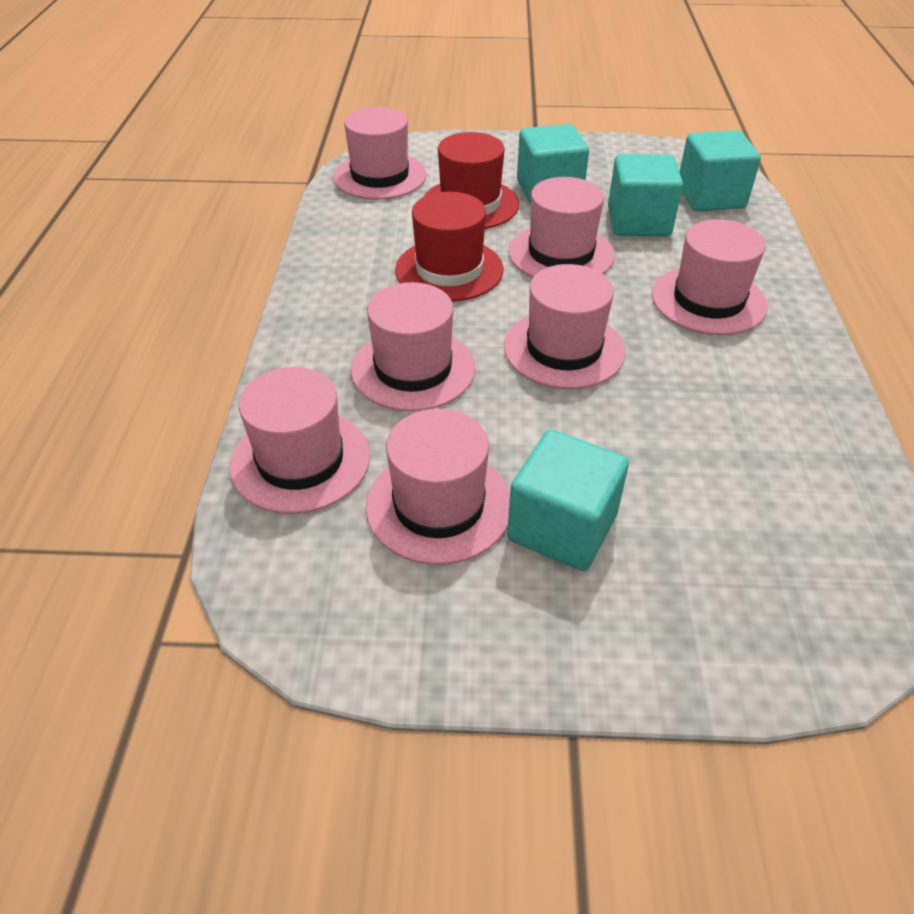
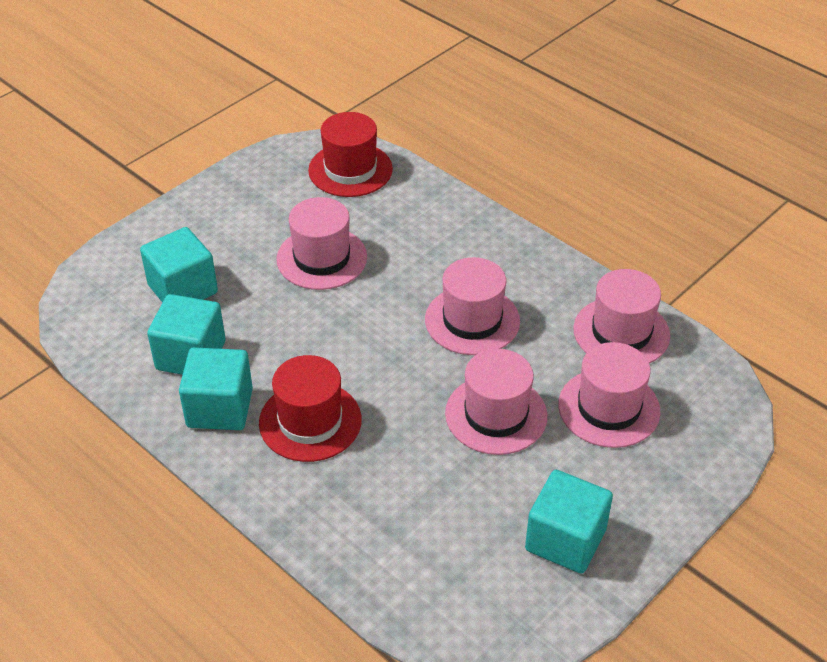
pink hat: [230,367,370,514] [333,107,426,200] [351,282,475,411] [366,409,510,565] [504,264,626,389] [508,177,614,278] [652,219,768,335] = 7 -> [276,197,367,290] [425,257,520,355] [445,349,547,455] [558,342,661,448] [573,269,670,363] = 5

